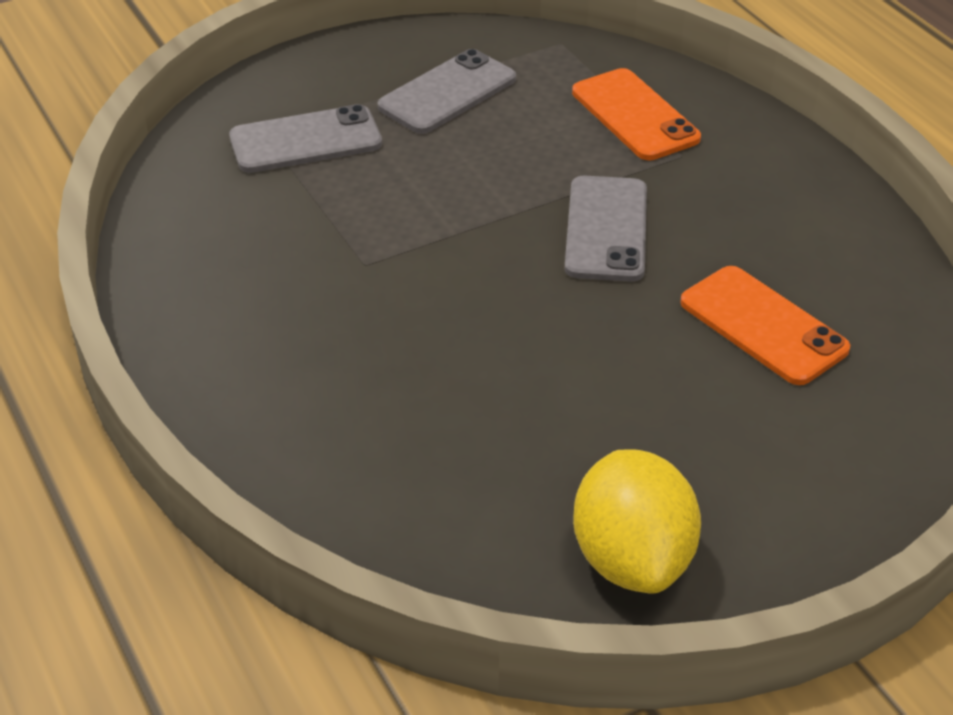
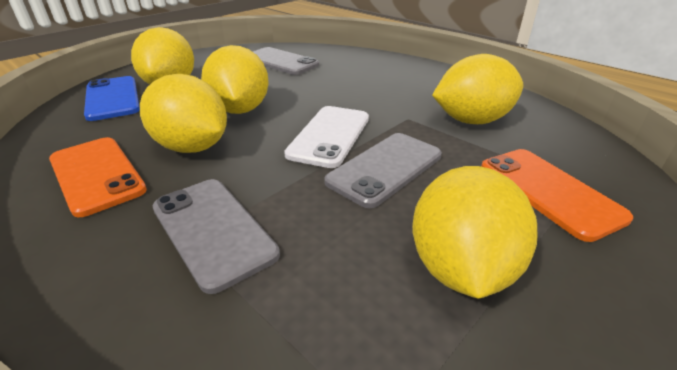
blue phone: none = 0 -> [84,76,140,121] = 1
white phone: none = 0 -> [284,106,369,168] = 1
yellow lemon: [573,449,701,593] = 1 -> [131,27,194,85] [140,74,227,153] [201,45,269,114] [412,166,537,299] [432,54,523,124] = 5

